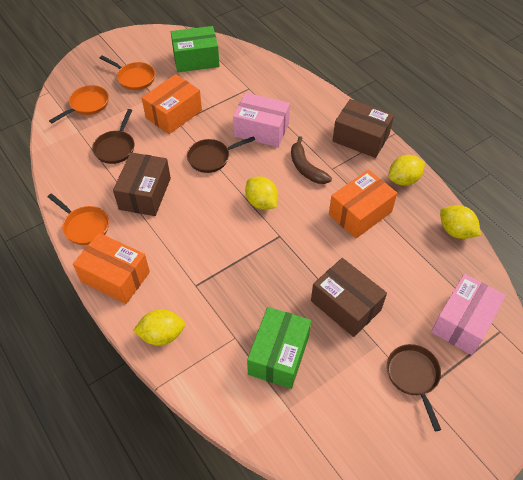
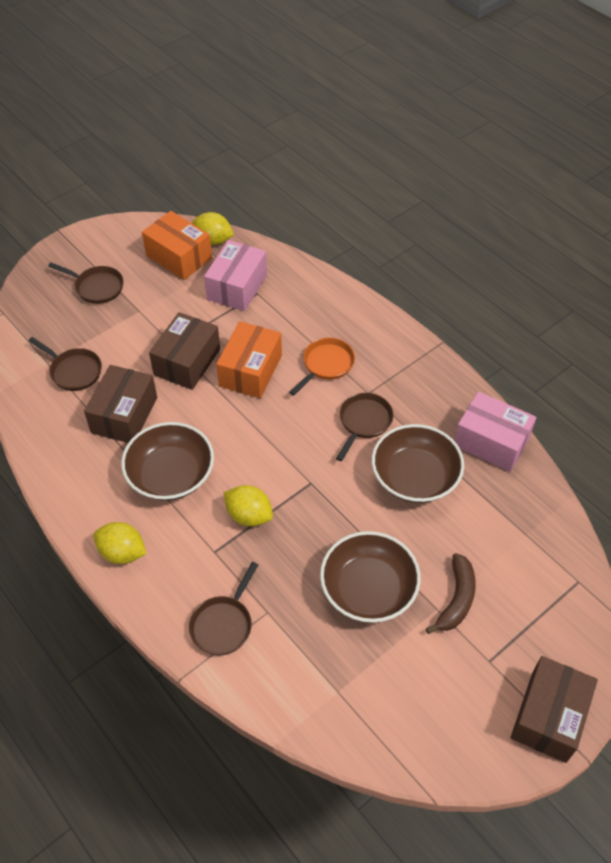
brown bowl: none = 0 -> [121,422,214,501] [320,531,421,623] [372,424,464,503] = 3
brown pan: [92,109,135,164] [187,136,255,173] [387,344,441,431] = 3 -> [29,337,102,391] [48,262,124,304] [189,562,258,655] [336,393,393,461] = 4
green box: [171,26,220,72] [247,307,311,389] = 2 -> none = 0
orange box: [73,233,150,304] [142,74,202,134] [329,170,397,239] = 3 -> [142,211,212,280] [216,321,282,398] = 2
orange pan: [47,194,109,245] [49,85,109,123] [100,55,155,90] = 3 -> [289,338,355,396] = 1
yellow lemon: [133,309,185,346] [245,177,278,210] [388,155,425,186] [440,205,481,239] = 4 -> [93,522,147,564] [192,212,234,245] [224,485,273,526] = 3

